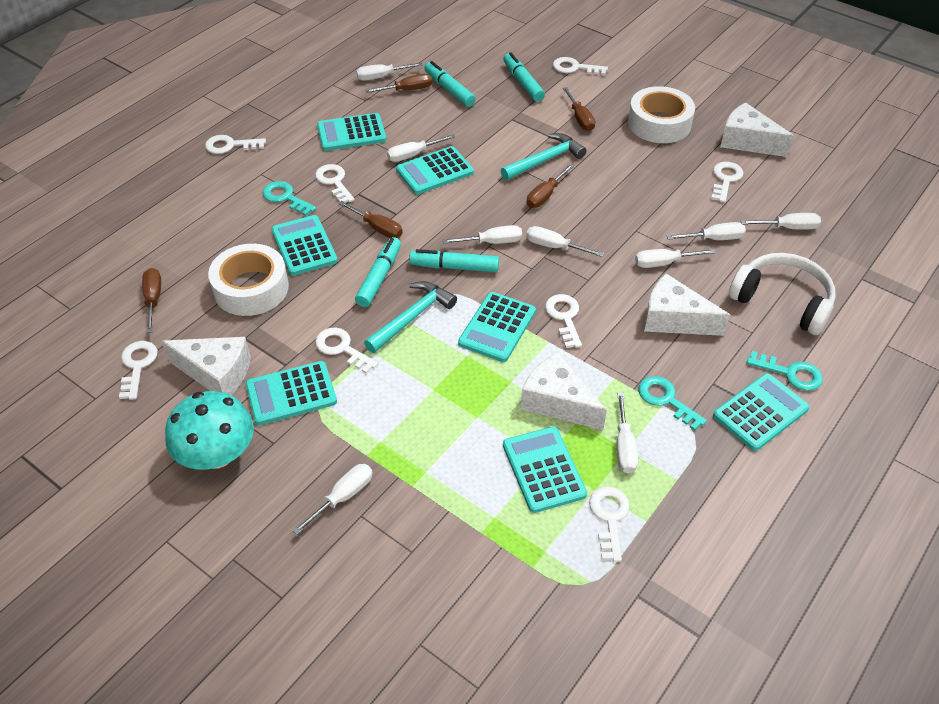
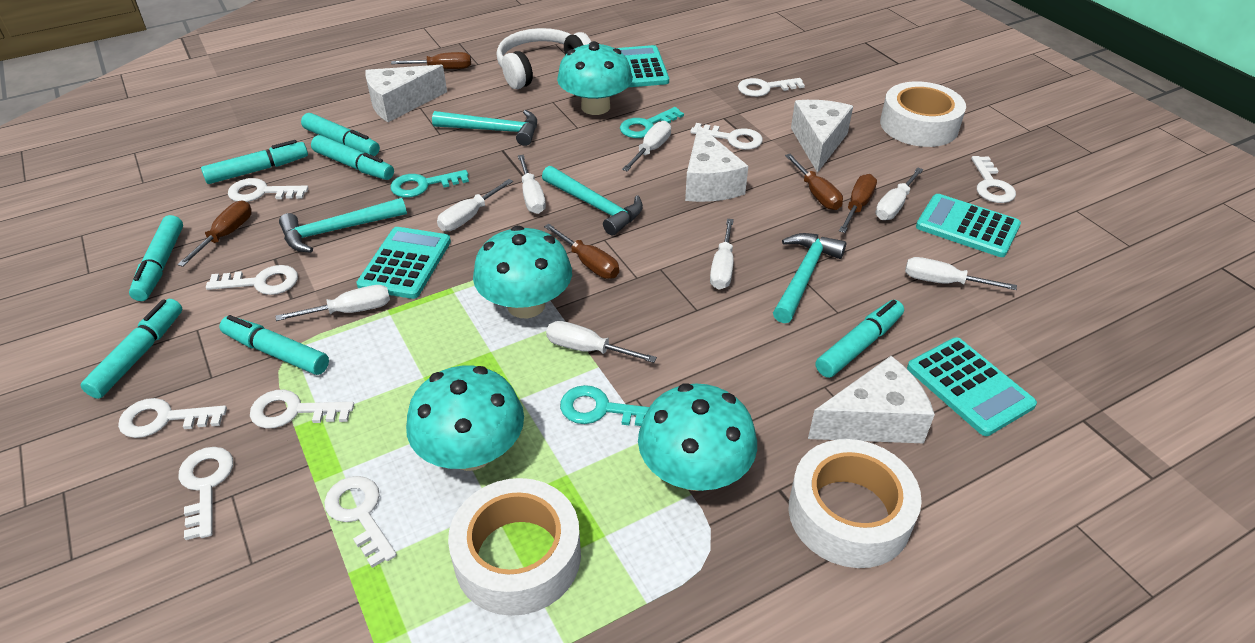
turquoise calculator: [245,361,337,425] [271,215,338,276] [317,113,386,151] [396,146,474,194] [458,292,536,362] [503,426,587,513] [713,373,810,451] = 7 -> [356,227,451,299] [617,45,669,87] [907,338,1037,436] [916,194,1021,257] = 4
turquoise hammer: [364,281,457,353] [501,133,587,180] = 2 -> [279,198,407,253] [432,110,537,146] [542,166,643,236] [773,233,846,323] = 4
turquoise marker: [355,237,401,307] [409,249,499,272] [424,61,476,107] [503,53,545,102] = 4 -> [80,299,182,399] [129,215,183,301] [201,140,308,184] [219,315,329,375] [301,113,380,156] [311,135,394,180] [816,300,904,378] = 7
turquoise mushroom: [165,391,254,469] = 1 -> [406,366,524,471] [473,226,572,318] [557,41,633,115] [638,383,757,491] = 4
white key: [119,341,158,400] [205,135,266,154] [315,164,354,203] [315,327,378,374] [545,294,582,348] [553,57,608,75] [589,487,630,562] [711,162,743,203] = 8 -> [118,398,227,438] [178,447,233,540] [206,265,298,295] [228,178,308,202] [250,390,354,428] [324,476,397,568] [690,123,763,150] [738,78,805,97] [971,156,1016,203] = 9
white screwdriver: [292,464,373,535] [356,63,422,81] [387,134,455,162] [443,225,522,244] [526,226,604,257] [617,392,638,474] [635,249,716,268] [667,222,746,240] [741,213,821,230] = 9 -> [276,285,390,321] [437,179,513,231] [518,155,546,214] [546,321,657,363] [622,121,671,171] [710,219,734,289] [876,168,923,220] [905,257,1017,290] = 8
white tape: [208,244,289,316] [628,86,695,143] = 2 -> [448,478,581,616] [789,439,922,568] [880,81,966,147] = 3

